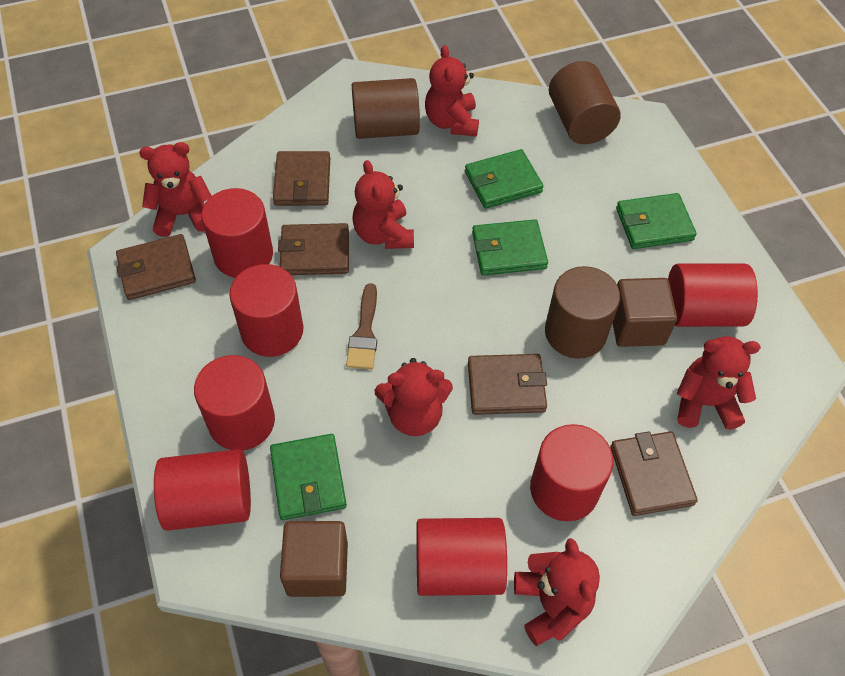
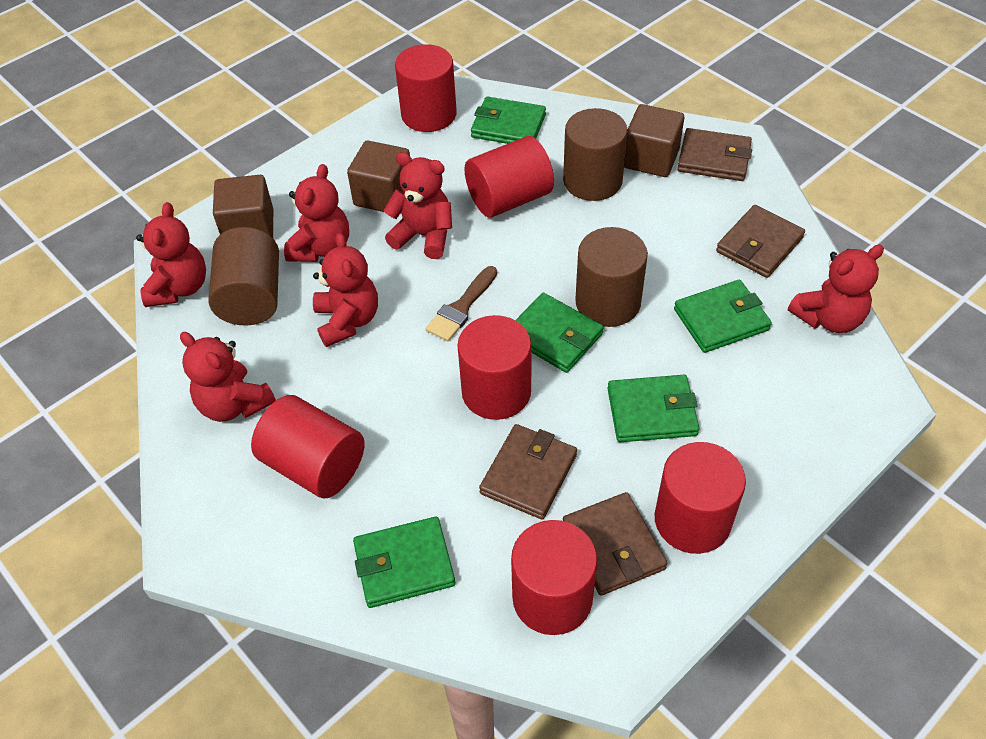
brown cube: [280,521,348,597] [613,278,677,347] = 2 -> [213,175,273,238] [347,141,410,212] [624,104,684,177] = 3
brown wallet: [116,234,196,300] [273,151,330,206] [278,223,349,275] [468,354,547,415] [610,431,698,516] = 5 -> [479,424,577,519] [563,492,667,596] [677,128,752,181] [716,205,805,278] = 4
green wallet: [270,434,347,520] [465,149,544,209] [472,219,548,276] [616,193,697,249] = 4 -> [353,517,455,608] [471,97,546,144] [516,293,604,373] [608,375,699,442] [674,280,772,353] = 5
red cylinder: [154,449,251,531] [194,355,275,450] [201,188,273,278] [229,264,303,357] [416,518,507,596] [530,424,613,521] [668,264,758,327] = 7 -> [251,395,365,498] [395,44,457,132] [457,315,531,420] [464,136,554,218] [511,520,597,635] [655,442,746,554] = 6

